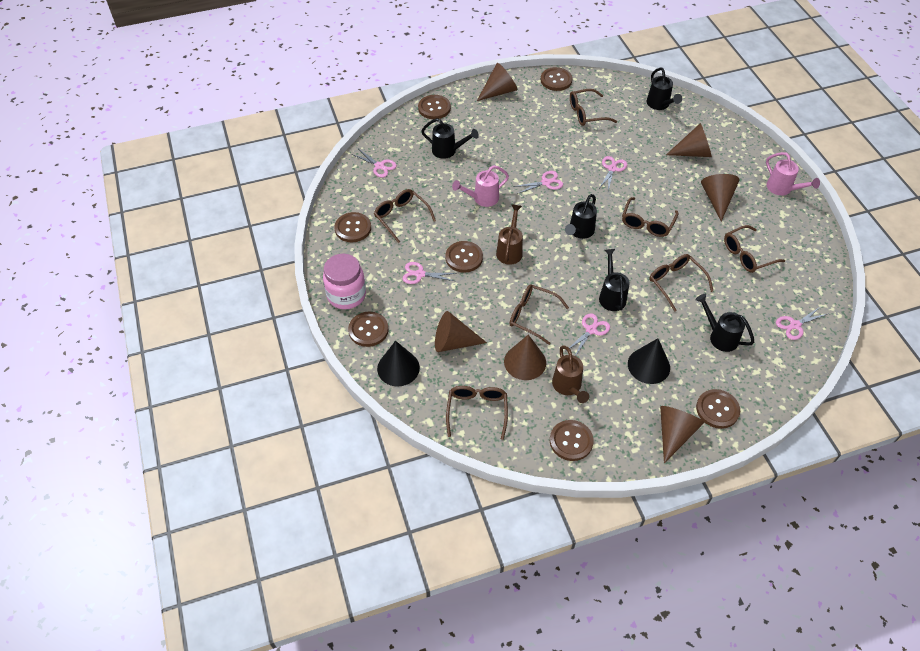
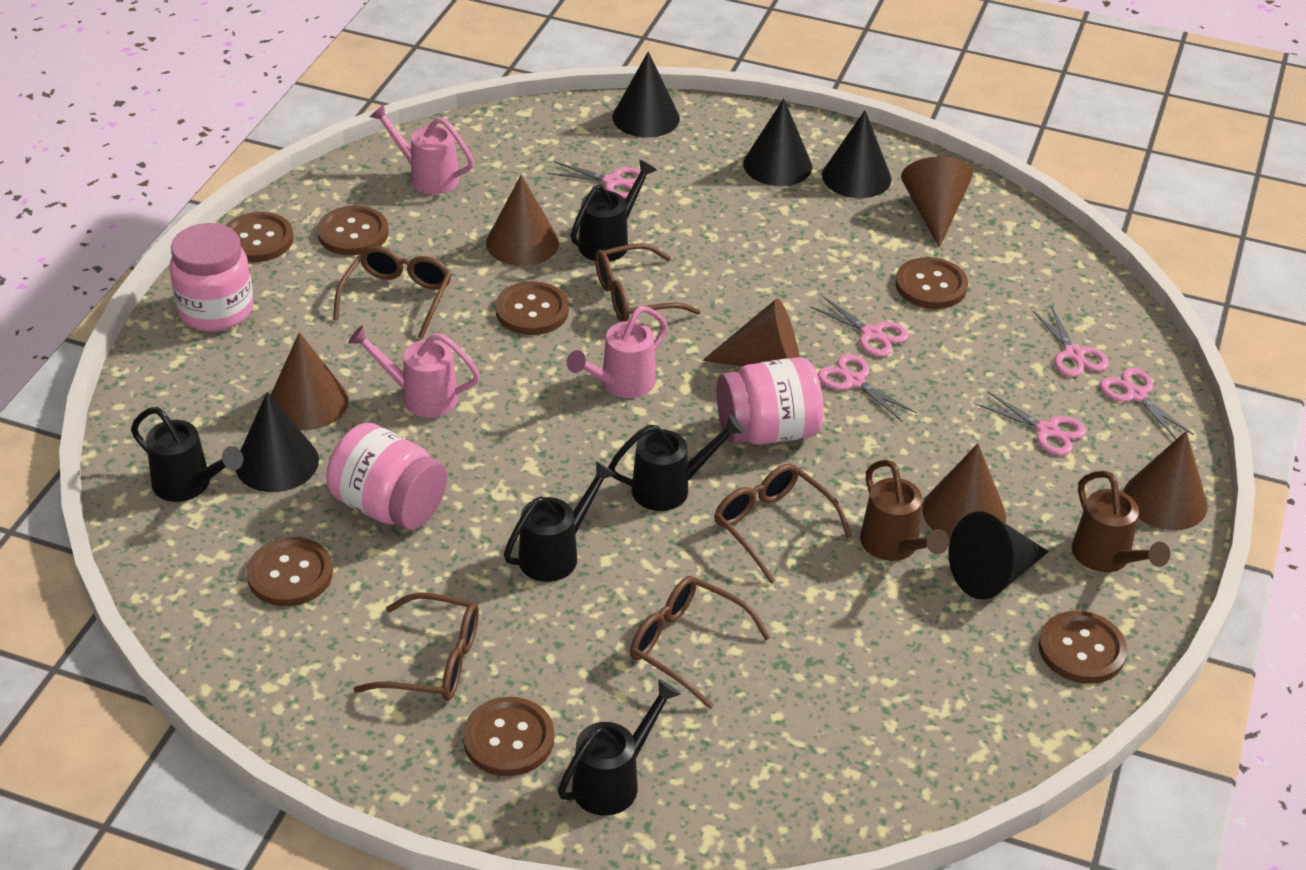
black cone: [377,341,420,387] [628,338,670,384] = 2 -> [236,392,319,492] [613,51,680,138] [743,98,812,186] [822,110,892,198] [949,512,1049,600] = 5
brown glasses: [374,189,436,243] [446,386,508,440] [510,284,569,345] [570,89,617,126] [622,197,679,237] [649,254,713,312] [724,225,785,273] = 7 -> [333,246,452,339] [354,592,479,701] [595,243,701,322] [630,576,770,709] [714,464,852,584] = 5
pink jar: [323,254,366,309] = 1 -> [169,223,254,331] [326,423,447,530] [717,357,824,445] = 3
pink watering can: [452,165,509,207] [766,152,820,196] = 2 -> [348,325,480,418] [370,104,474,194] [567,306,667,398] = 3

